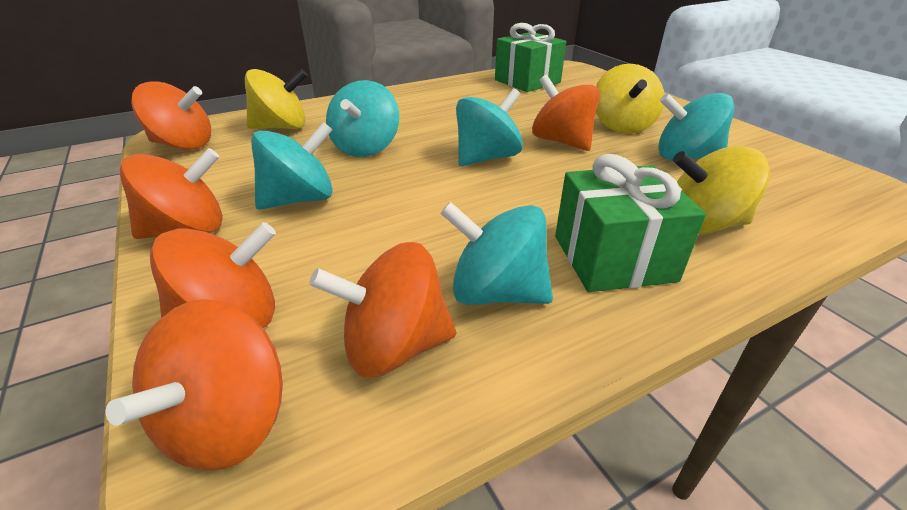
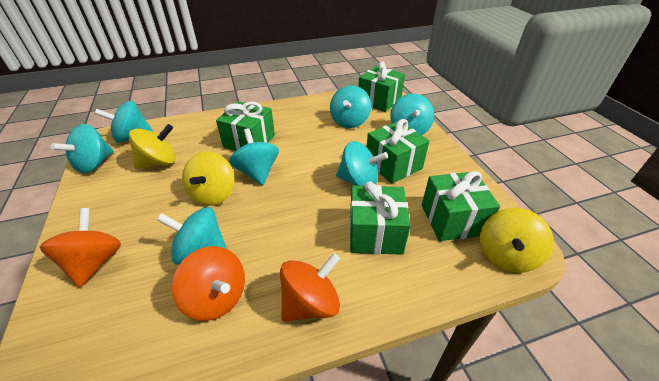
green gift: [495,23,566,92] [555,154,706,292] = 2 -> [216,101,275,151] [350,182,411,255] [358,61,405,112] [367,119,429,184] [422,171,500,241] = 5
orange spinning top: [105,299,283,470] [120,148,223,239] [131,81,211,150] [150,222,276,328] [309,242,456,378] [532,75,600,151] = 6 -> [40,208,121,287] [172,246,245,321] [280,253,340,322] = 3
turquoise spinning top: [251,122,333,210] [326,80,399,157] [440,202,553,305] [456,88,523,166] [658,93,734,161] = 5 -> [51,124,113,173] [94,101,153,143] [157,207,227,265] [229,128,279,185] [330,86,371,128] [336,141,388,186] [390,93,434,135] = 7

